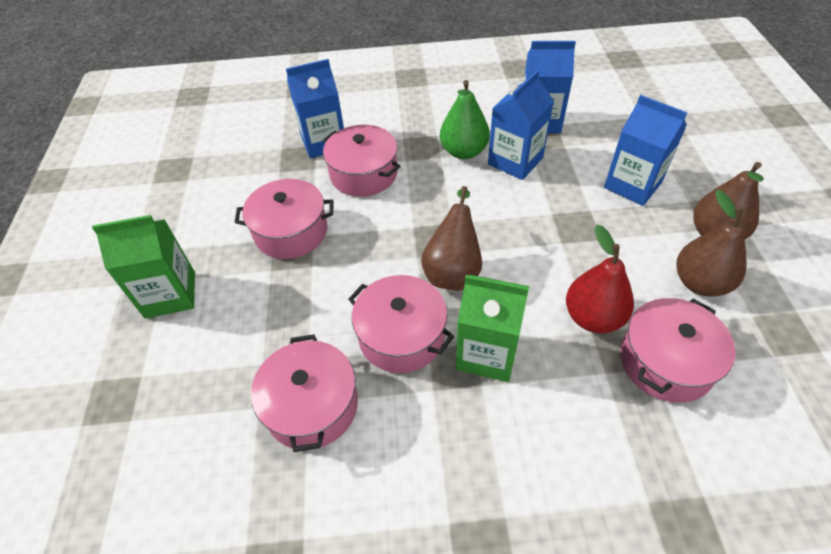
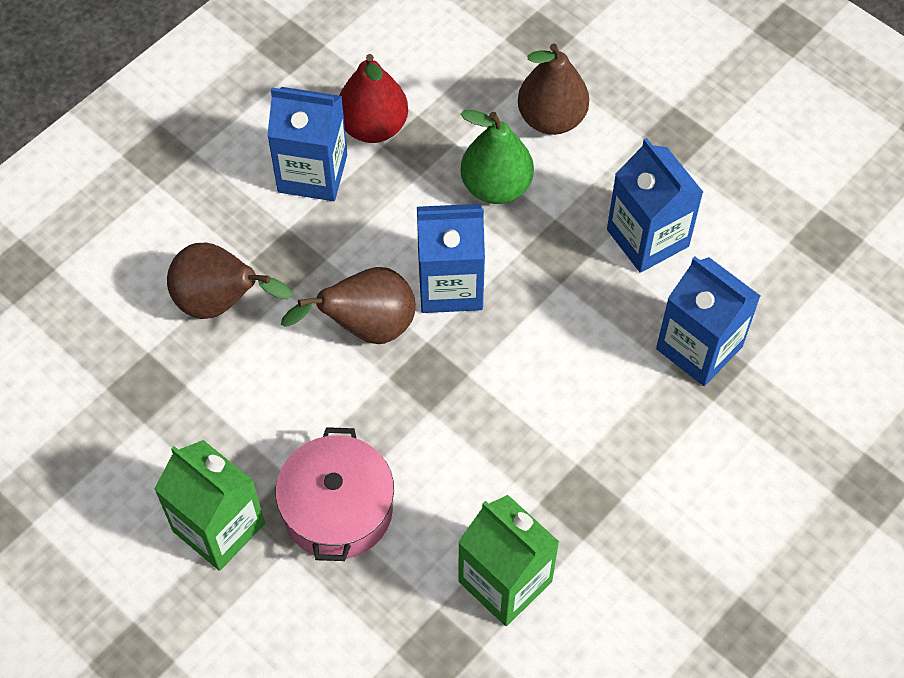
pink pot: [234,179,334,259] [251,334,358,452] [323,125,401,197] [348,275,454,373] [620,298,736,403] = 5 -> [276,427,394,561] = 1

